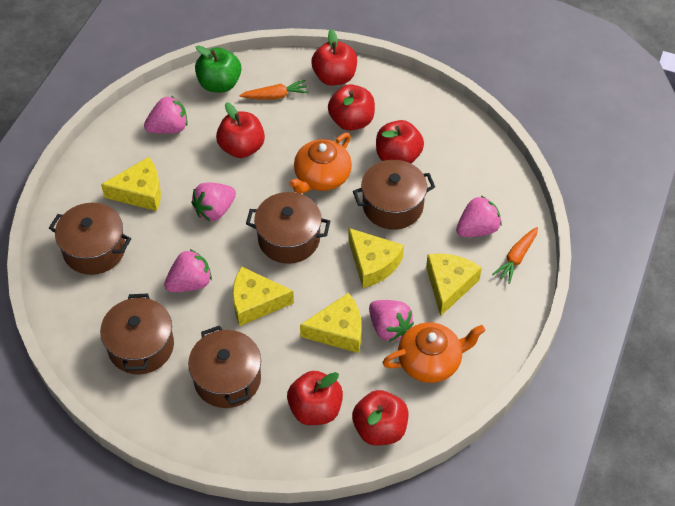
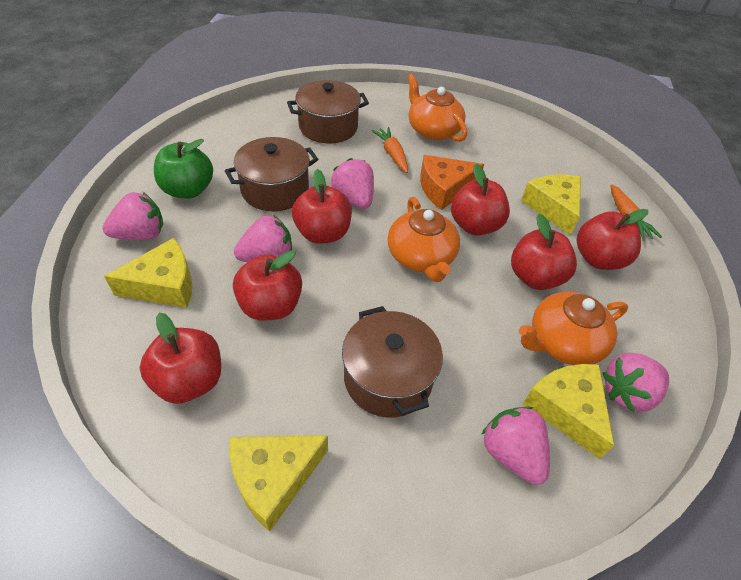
brown pot: [49,203,131,275] [100,293,174,374] [188,325,261,408] [246,192,330,264] [353,160,435,230] = 5 -> [225,137,319,211] [287,80,369,144] [342,306,443,418] = 3
orange cheese: none = 0 -> [420,155,484,210] = 1
orange teapot: [289,133,352,194] [382,322,486,383] = 2 -> [388,197,460,282] [408,74,467,142] [519,292,628,365] = 3
yellow cheese: [101,157,161,211] [233,266,294,326] [300,293,362,353] [348,228,404,288] [426,253,482,316] = 5 -> [104,238,192,308] [230,436,328,532] [521,174,581,235] [523,364,614,459] = 4

